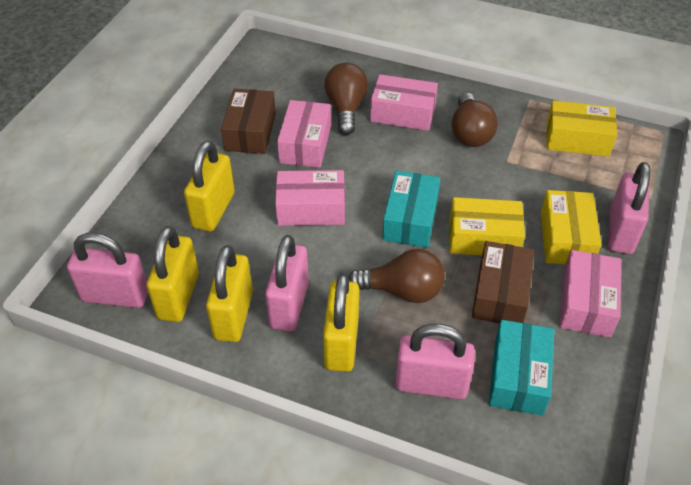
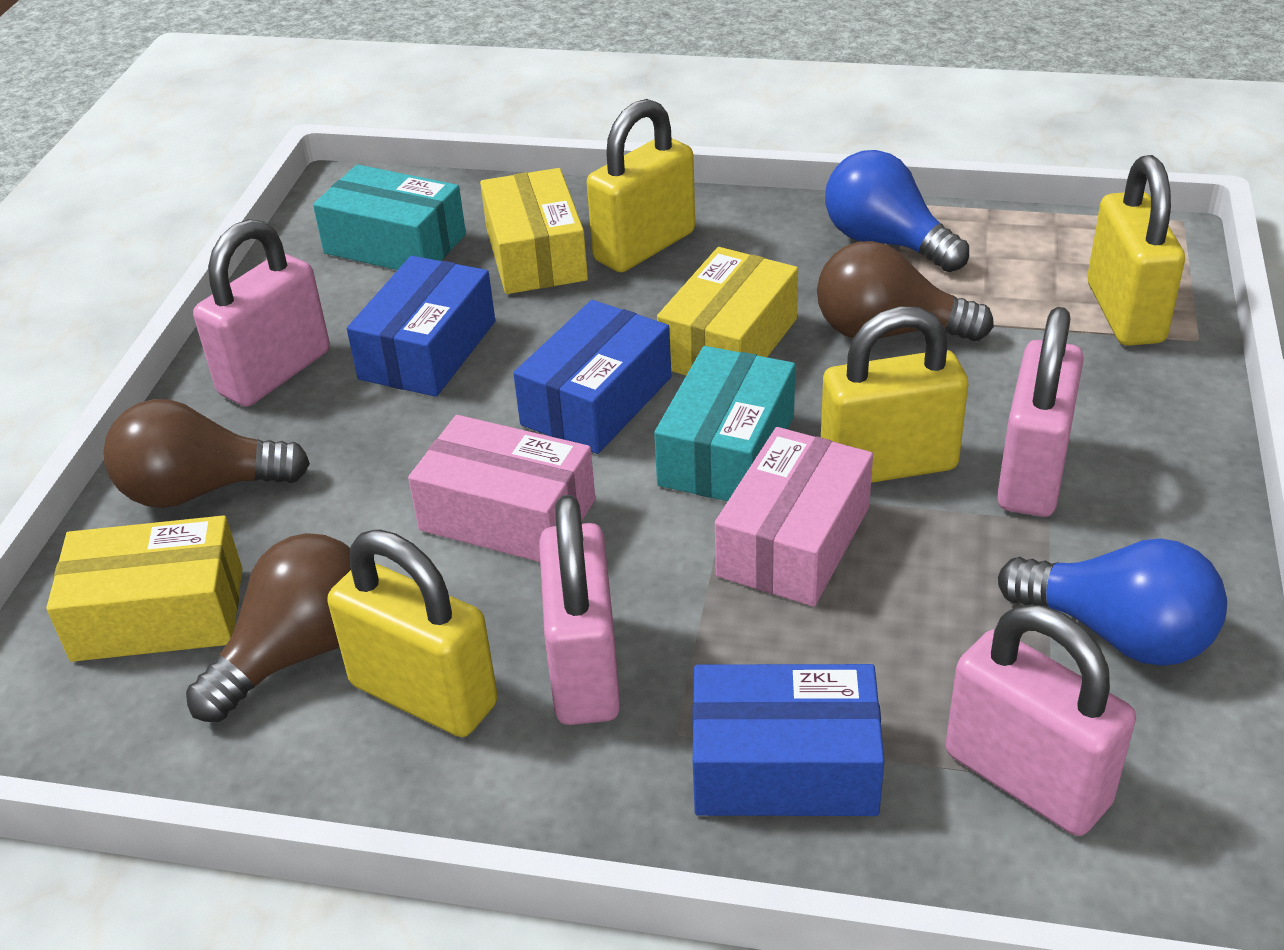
blue box: none = 0 -> [347,256,495,397] [513,300,671,454] [692,664,884,816] = 3
blue light bulb: none = 0 -> [825,150,969,272] [998,538,1227,666] = 2
brown box: [221,89,276,154] [472,241,534,324] = 2 -> none = 0
pink box: [275,170,345,226] [277,100,331,168] [370,74,438,131] [560,250,621,337] = 4 -> [408,415,595,562] [715,427,873,607] = 2

